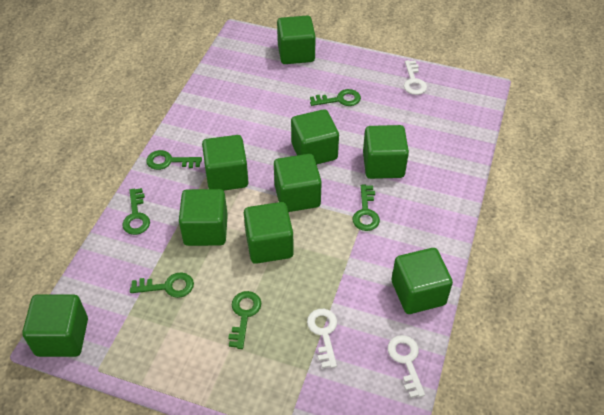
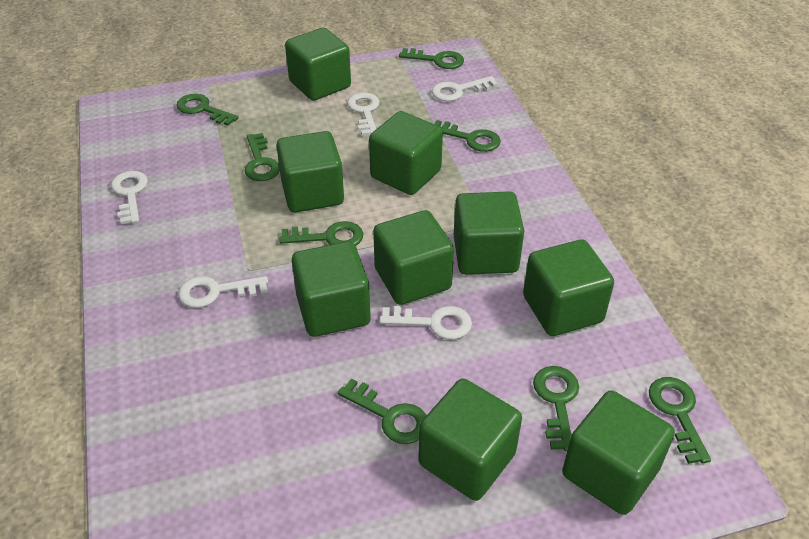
green key: [122,188,150,235] [130,272,194,298] [146,150,202,170] [228,291,261,349] [310,89,361,106] [353,185,380,231] = 6 -> [176,94,239,126] [245,133,280,181] [279,221,364,246] [338,379,427,444] [399,48,464,69] [434,120,501,152] [533,366,579,451] [649,377,711,464] = 8
white key: [307,309,337,368] [388,335,425,398] [404,60,427,95] = 3 -> [111,171,148,224] [178,276,268,308] [347,92,380,136] [379,306,472,340] [432,76,498,101] = 5

